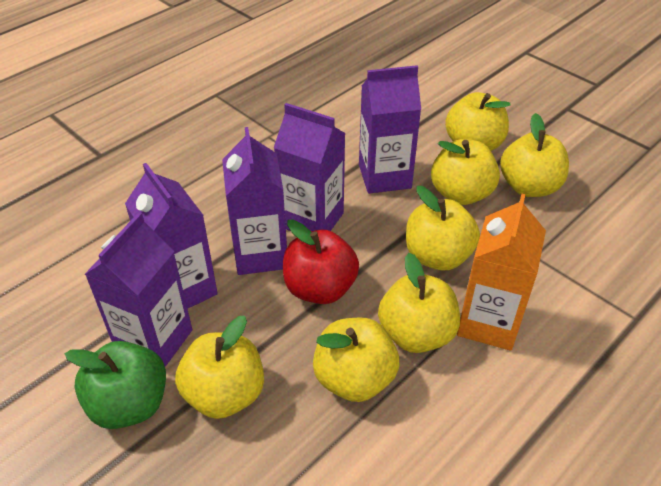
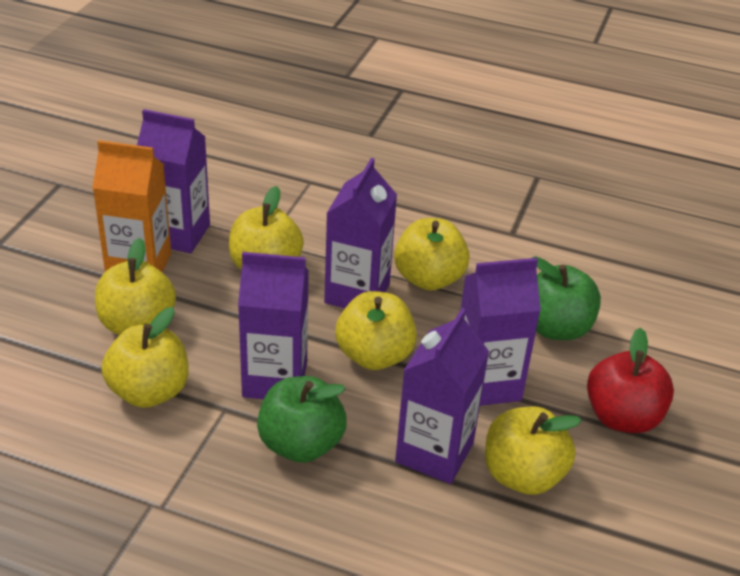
green apple: [65,341,166,429] = 1 -> [257,376,347,463] [532,256,601,340] = 2
yellow apple: [175,315,264,419] [313,318,399,402] [378,253,460,353] [406,186,480,270] [431,139,500,205] [445,92,511,151] [500,113,569,197] = 7 -> [95,238,176,335] [102,307,188,408] [229,186,304,270] [335,291,417,370] [394,218,470,291] [485,407,582,495] = 6

